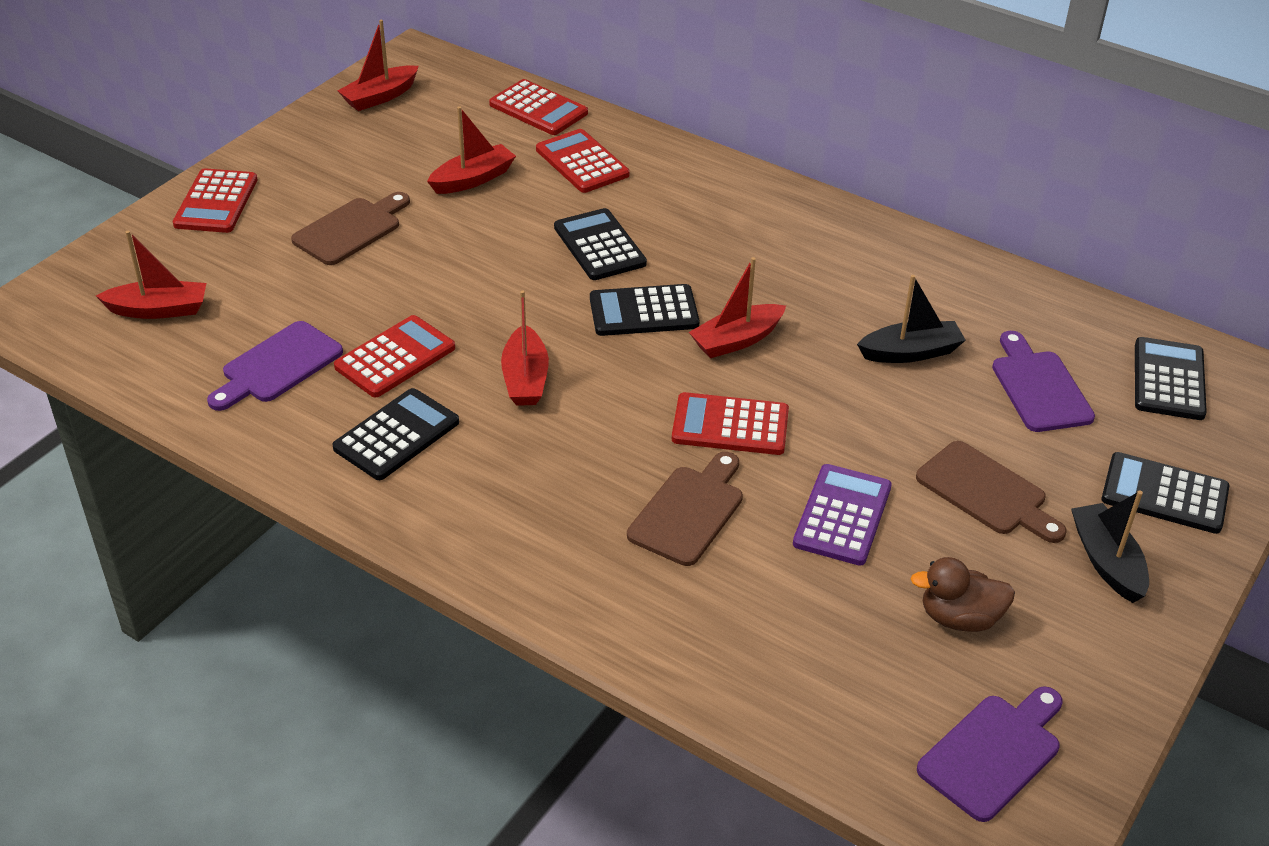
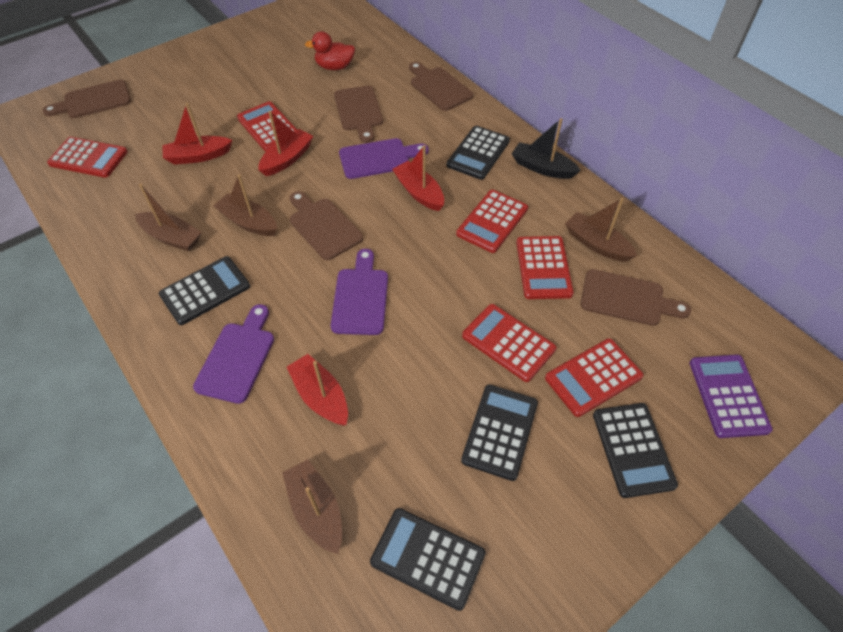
black boat: [857,275,966,363] [1071,491,1149,603] = 2 -> [512,118,581,179] = 1
brown boat: none = 0 -> [135,184,202,251] [214,174,277,236] [282,459,342,554] [565,198,637,262] = 4
brown cutting board: [291,192,410,265] [627,452,743,566] [916,441,1066,543] = 3 -> [43,80,131,118] [290,191,363,260] [334,86,383,143] [409,62,474,111] [581,269,691,326] = 5
brown duck: [911,557,1015,632] = 1 -> none = 0
red boat: [96,230,206,319] [338,20,419,111] [427,106,516,194] [501,290,549,406] [689,257,786,358] = 5 -> [162,103,232,165] [258,111,313,176] [287,354,348,426] [392,145,444,211] = 4
red calculator: [173,168,258,233] [334,315,455,398] [489,79,588,135] [536,129,630,193] [672,392,789,455] = 5 -> [47,137,128,178] [237,101,297,152] [456,190,528,253] [462,304,556,382] [516,236,574,299] [545,339,643,417] = 6
red duck: none = 0 -> [305,31,355,70] = 1

